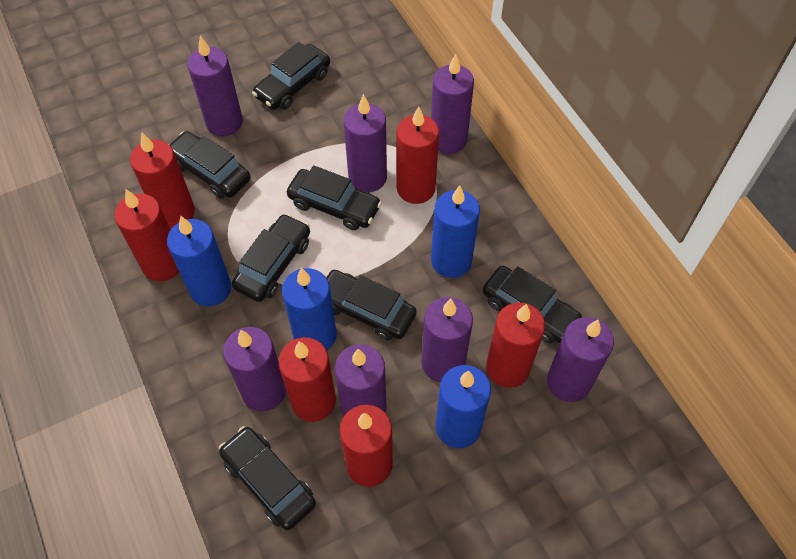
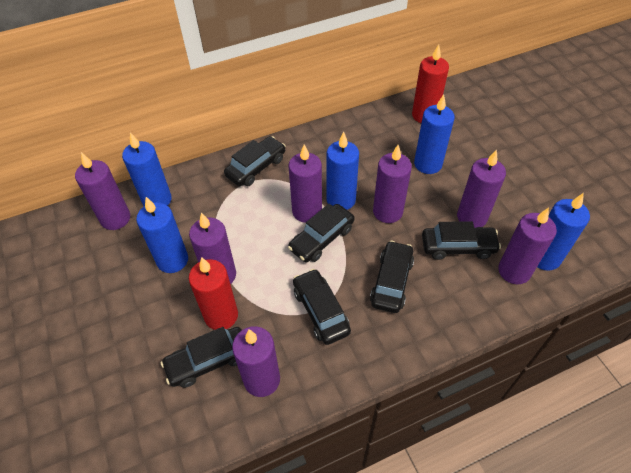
black car: [169,131,251,198] [219,426,316,530] [232,213,310,302] [252,42,330,110] [287,165,382,230] [326,270,417,341] [483,266,582,344] = 7 -> [161,327,242,388] [224,136,286,186] [288,204,354,262] [293,269,351,345] [370,241,414,313] [422,221,501,260] = 6
blue candle: [167,216,231,307] [282,268,336,350] [431,185,480,278] [436,365,491,448] = 4 -> [122,132,172,206] [136,197,188,273] [326,132,359,210] [414,94,455,174] [537,193,590,271] = 5
red candle: [114,189,179,282] [130,132,195,228] [278,337,336,422] [340,405,393,487] [396,106,439,204] [486,302,545,388] = 6 -> [189,257,238,330] [412,44,449,123] = 2

